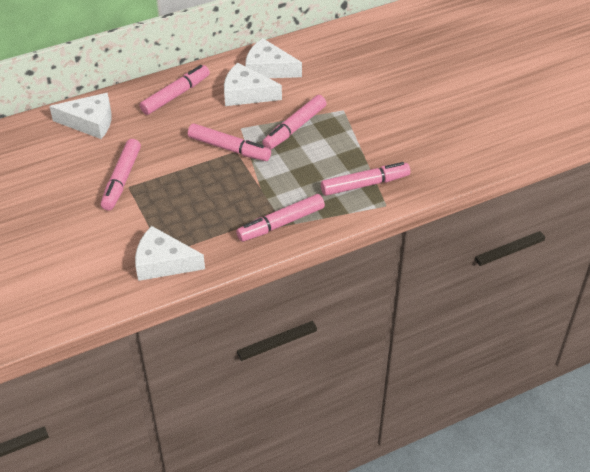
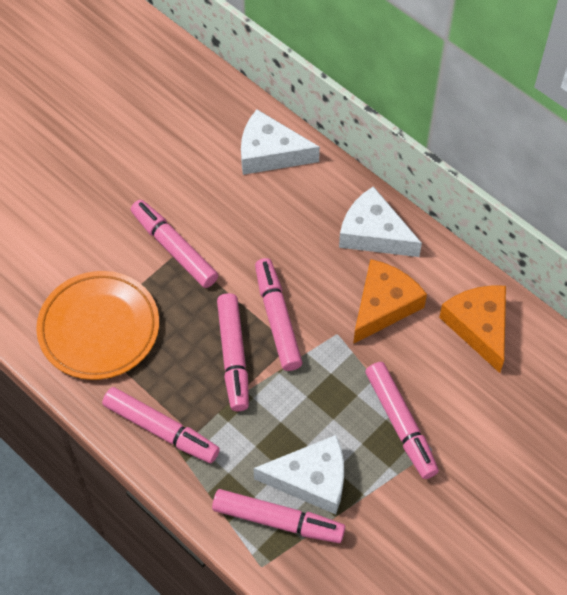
orange cheese: none = 0 -> [353,259,427,344] [439,285,506,373] = 2
orange plate: none = 0 -> [36,271,159,380] = 1
white cheese: [49,93,112,139] [135,226,205,281] [224,63,282,106] [245,38,302,78] = 4 -> [241,110,320,175] [253,435,344,515] [339,186,422,257] = 3

